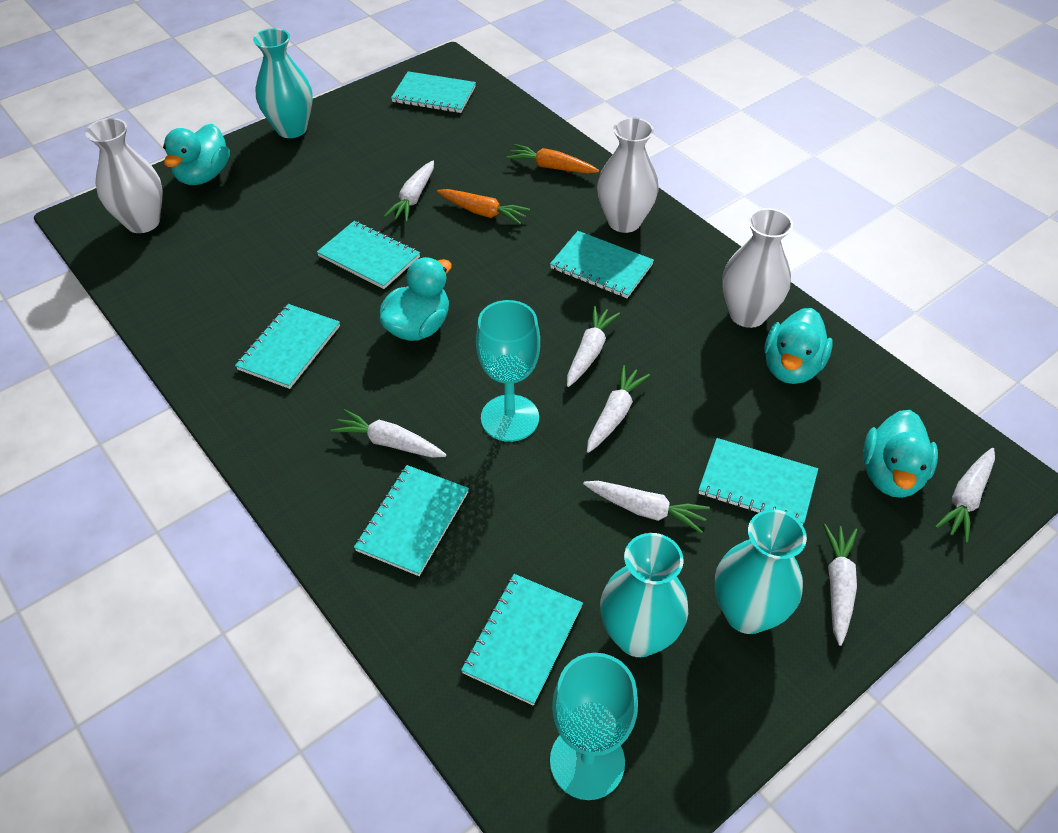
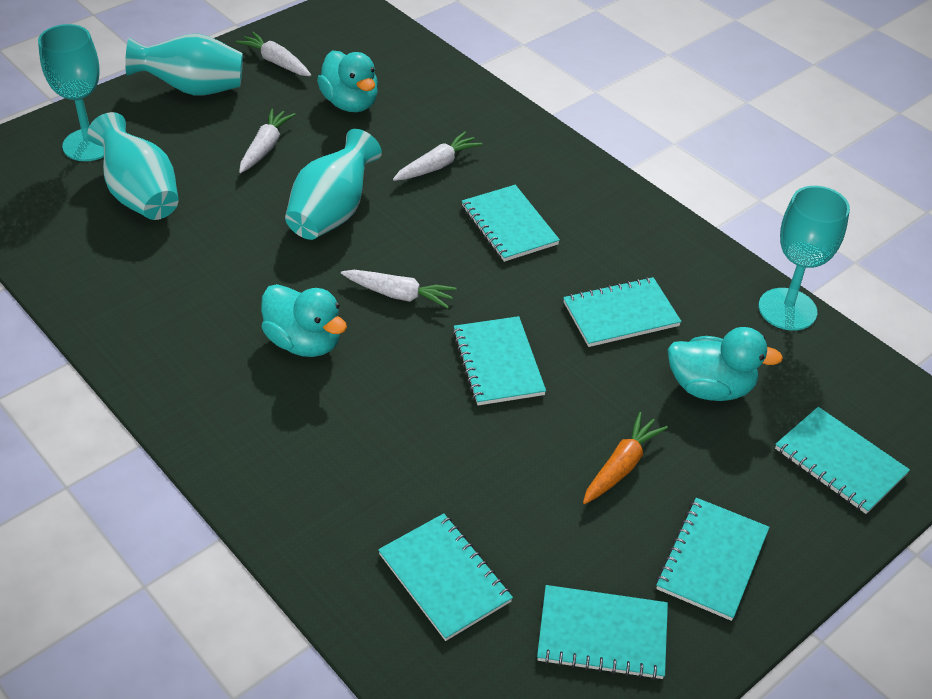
orange carrot: [437,189,530,225] [507,144,599,174] = 2 -> [583,412,668,504] = 1
turquoise duck: [163,124,230,185] [379,257,452,341] [765,308,833,384] [863,410,938,498] = 4 -> [261,284,347,357] [317,51,378,112] [668,327,783,401] = 3
white carrot: [330,409,447,458] [384,161,434,222] [567,306,620,387] [583,481,710,534] [587,365,650,453] [823,524,857,646] [935,448,995,543] = 7 -> [235,32,311,76] [239,108,296,173] [341,270,457,309] [393,131,483,181] = 4
white vase: [85,118,163,233] [597,117,659,233] [722,208,793,328] = 3 -> none = 0

